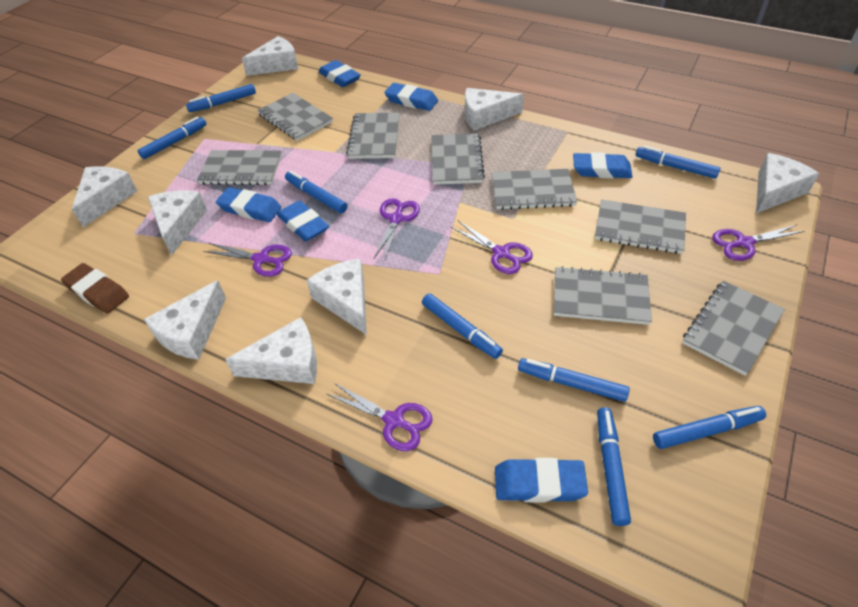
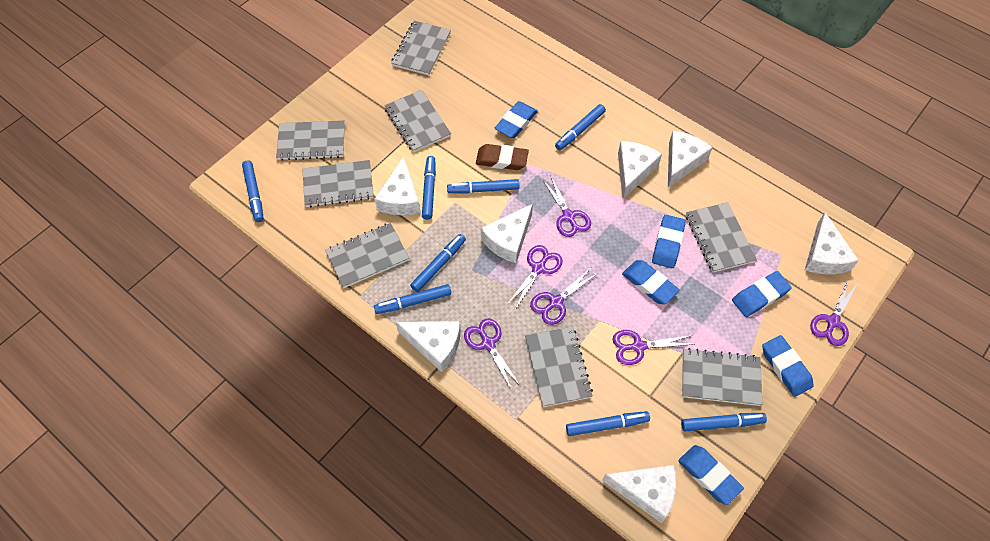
purple scissors: [203,243,292,277] [327,383,433,451] [374,198,420,260] [451,220,533,274] [712,225,805,261] = 5 -> [464,318,521,390] [507,245,563,310] [530,268,598,325] [543,177,591,237] [612,330,694,365] [810,278,858,346] = 6
white cheese: [72,166,137,227] [144,280,226,360] [148,191,207,256] [225,317,317,384] [242,36,298,76] [307,259,367,335] [465,88,524,131] [756,153,820,214] = 8 -> [375,156,421,215] [396,321,461,372] [481,204,533,263] [602,465,676,523] [618,141,662,199] [668,131,713,188] [805,212,859,274] = 7

